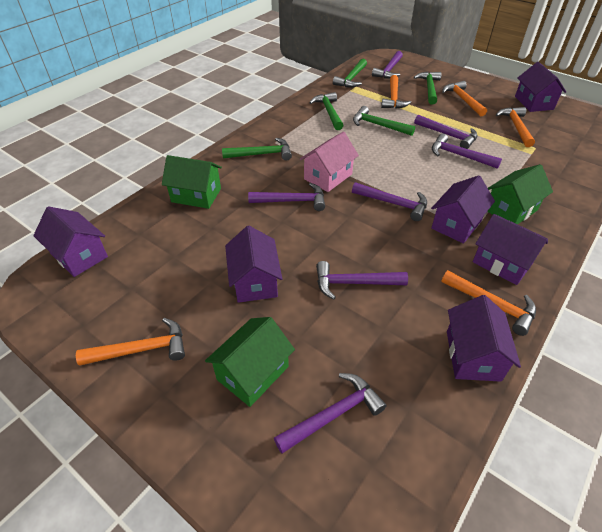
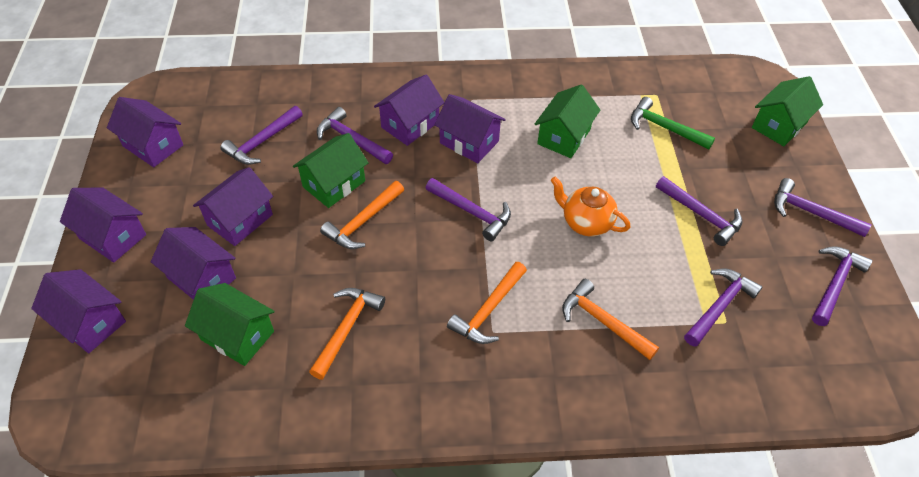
green hammer: [222,138,292,161] [309,92,344,130] [333,58,367,87] [353,106,415,136] [414,72,442,105] = 5 -> [631,97,715,149] = 1
green house: [162,155,222,209] [205,317,295,407] [487,164,553,224] = 3 -> [185,283,275,366] [293,133,369,208] [534,84,601,158] [752,76,823,146] = 4
orange hammer: [76,318,185,366] [381,75,411,109] [441,270,536,336] [442,81,487,116] [496,107,535,147] = 5 -> [309,288,385,380] [320,181,404,249] [447,262,527,344] [562,279,659,360] = 4
orange teapot: none = 0 -> [551,177,630,237] = 1
pink house: [300,132,359,192] = 1 -> none = 0
purple house: [33,206,108,277] [225,226,282,303] [431,175,495,244] [447,295,521,382] [473,214,548,285] [515,62,566,112] = 6 -> [31,269,126,353] [60,188,146,263] [107,97,183,167] [151,227,236,300] [193,167,273,246] [374,74,445,146] [434,94,506,163] = 7

